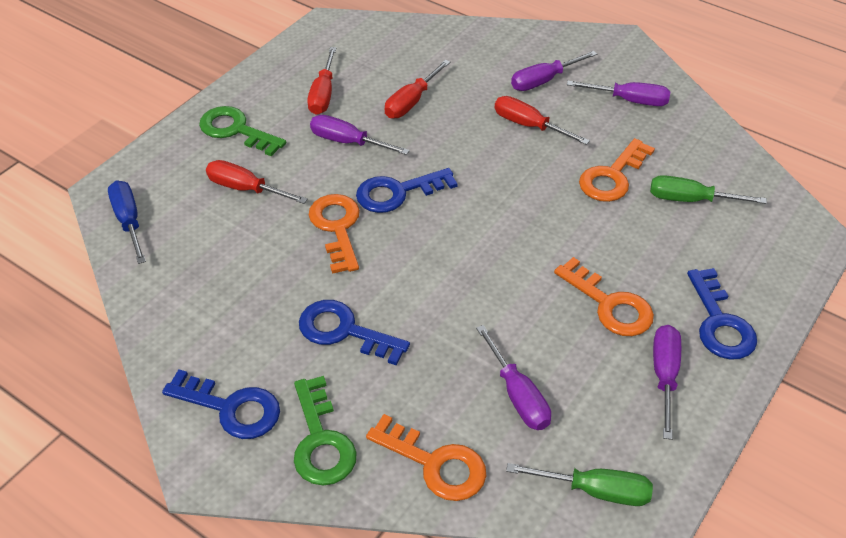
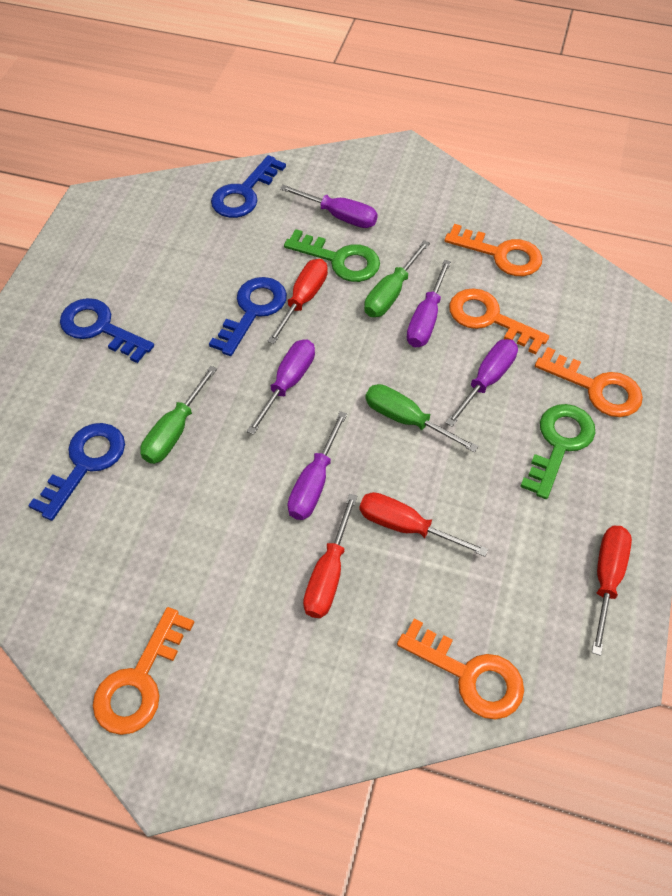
blue screwdriver: [108,180,146,264] = 1 -> none = 0
green screwdriver: [506,463,653,506] [650,175,767,204] = 2 -> [140,366,217,464] [364,240,430,317] [365,384,478,452] = 3
orange key: [309,194,360,274] [366,414,486,501] [554,257,654,336] [579,138,655,202] = 4 -> [93,607,194,735] [397,619,524,720] [444,224,542,276] [449,288,549,355] [535,347,643,417] = 5

